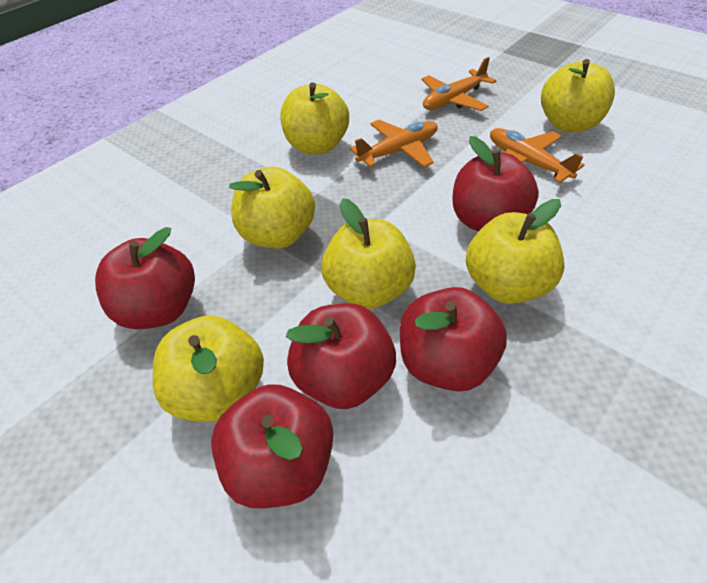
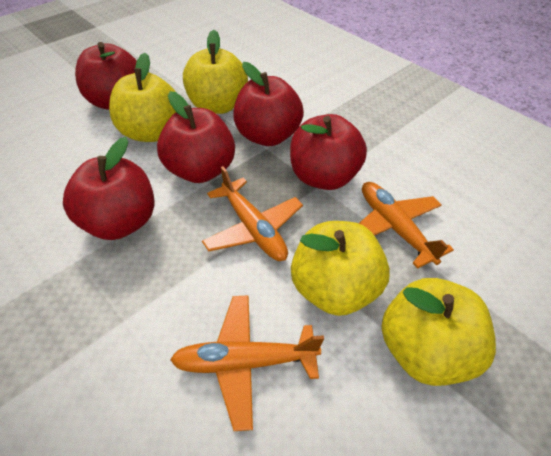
yellow apple: [153,316,264,422] [229,167,315,249] [280,82,349,154] [321,198,416,309] [466,199,564,304] [541,59,615,132] = 6 -> [109,53,176,142] [183,30,248,114] [291,221,390,316] [381,278,496,386] = 4

